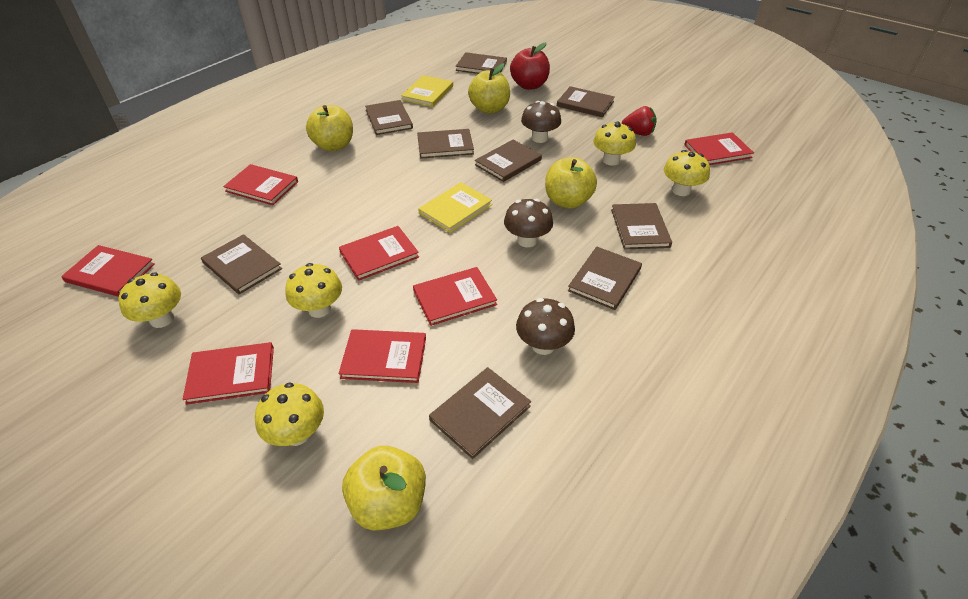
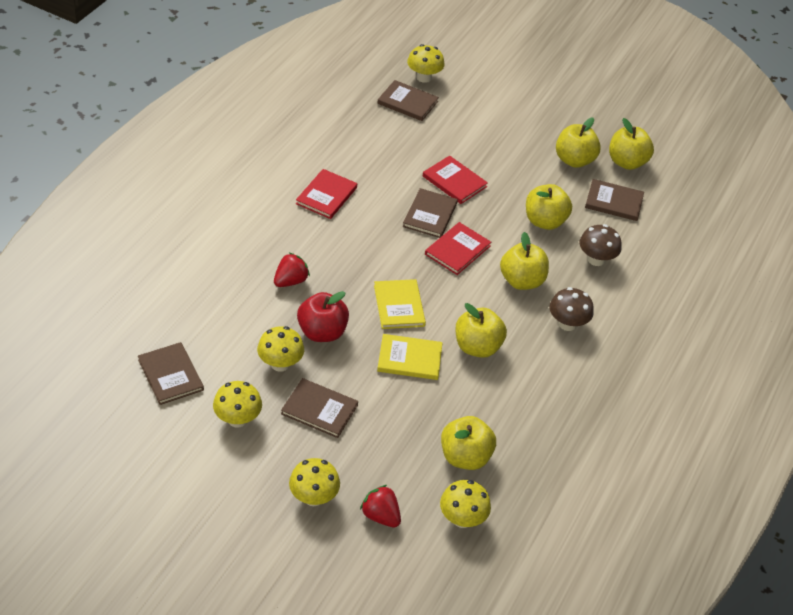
brown book: [201,234,282,295] [365,100,413,135] [417,129,474,159] [429,367,531,459] [456,52,507,74] [475,140,542,182] [557,86,615,117] [568,246,642,310] [611,203,672,250] = 9 -> [138,342,204,405] [281,378,358,438] [377,80,439,121] [403,188,458,238] [585,179,644,221] = 5
brown mushroom: [504,199,553,247] [516,298,575,355] [521,101,561,143] = 3 -> [550,287,594,331] [579,224,621,266] = 2
red book: [61,245,155,297] [183,342,274,405] [223,164,298,205] [339,226,419,281] [339,329,426,383] [413,267,497,326] [684,132,754,165] = 7 -> [296,169,357,219] [423,156,488,204] [425,222,491,275] = 3
red strawberry: [622,106,657,136] = 1 -> [274,253,310,287] [360,485,401,528] = 2
yellow apple: [306,105,353,151] [342,446,426,531] [468,63,510,114] [545,157,597,209] = 4 -> [441,416,496,470] [455,303,507,358] [500,232,549,290] [526,184,572,230] [556,118,601,168] [609,118,654,170] = 6

